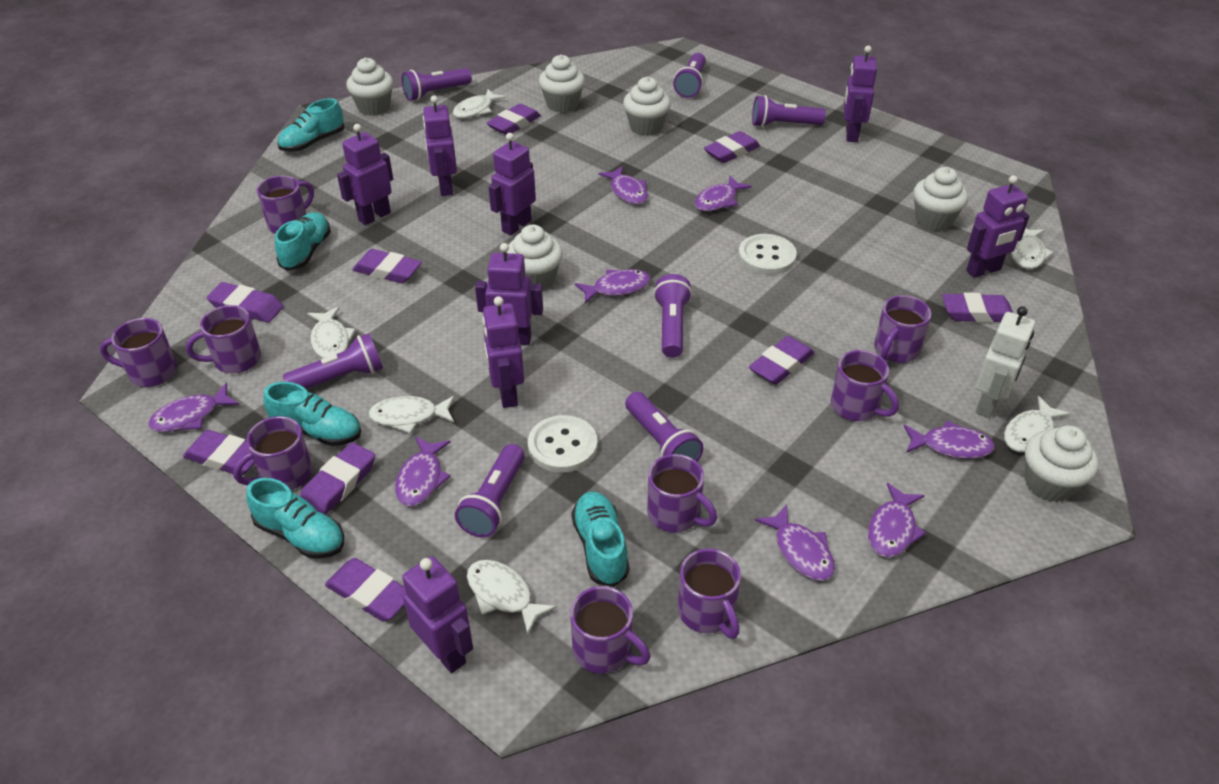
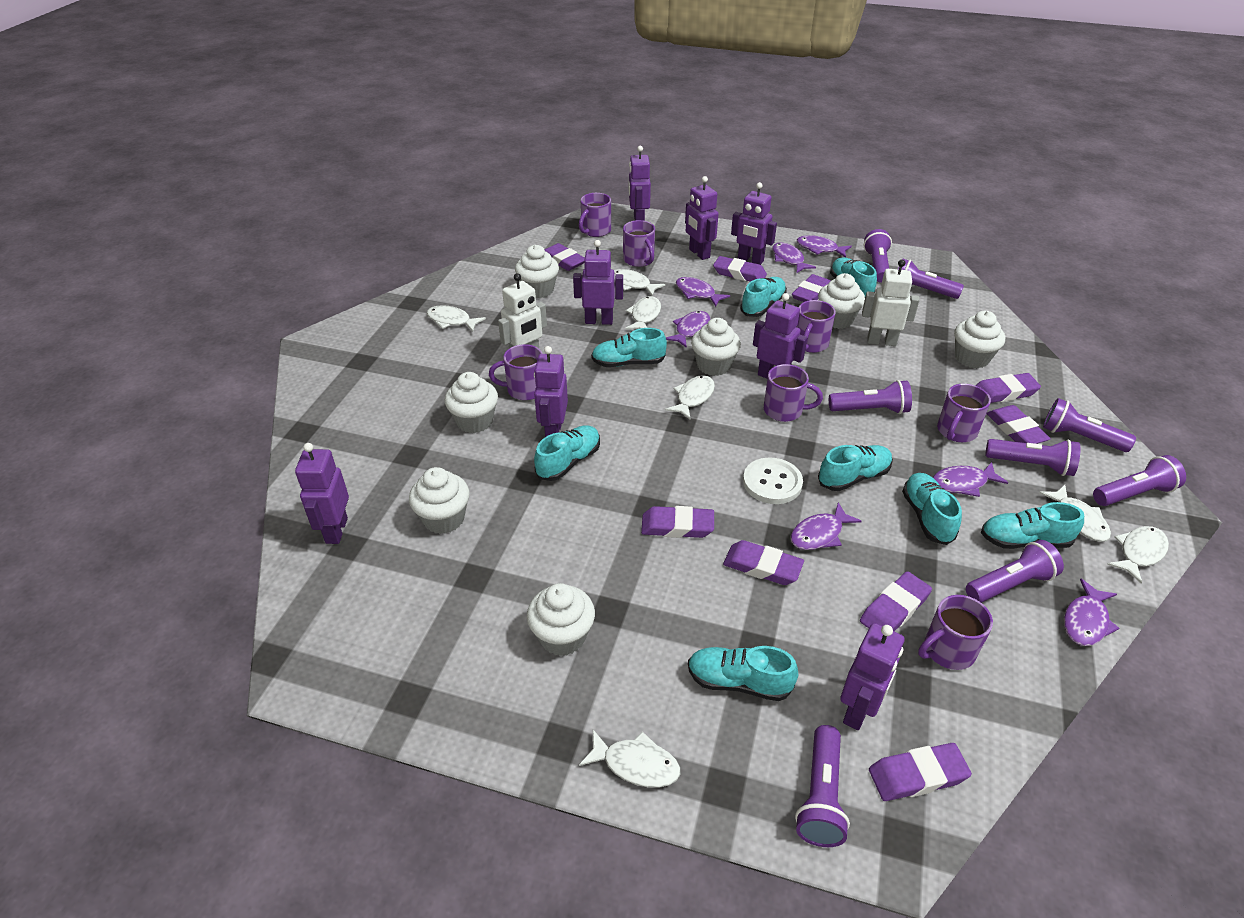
purple fish: [148,383,239,432] [395,437,451,507] [575,269,651,303] [598,166,648,205] [695,176,752,211] [755,505,835,581] [868,483,926,558] [904,421,995,459] = 8 -> [666,311,710,348] [676,277,730,307] [772,242,816,274] [791,502,862,550] [797,235,852,258] [933,462,1008,497] [1064,579,1119,646] = 7
purple flashlight: [283,333,383,389] [402,68,472,101] [455,444,525,537] [625,392,704,462] [653,274,692,358] [673,53,706,98] [752,95,826,127] = 7 -> [795,725,850,847] [829,380,912,414] [864,229,892,283] [898,259,964,299] [966,540,1064,603] [985,439,1080,476] [1043,398,1136,452] [1093,455,1186,506] = 8
purple mug: [100,318,177,387] [186,305,261,373] [233,416,313,490] [257,176,314,234] [570,586,651,674] [647,454,717,533] [678,549,741,639] [831,350,899,421] [874,295,931,363] = 9 -> [489,344,542,400] [579,193,611,237] [623,220,655,267] [764,364,823,422] [796,300,836,353] [918,595,993,670] [937,384,991,442] = 7
turquoise shoe: [246,478,344,559] [263,382,361,446] [275,212,331,271] [277,98,345,152] [572,492,629,587] = 5 -> [534,425,600,481] [591,328,667,367] [688,646,798,701] [740,277,787,317] [818,445,893,491] [830,258,877,297] [902,473,962,545] [981,502,1084,549] = 8
white button: [528,415,598,473] [738,234,797,275] = 2 -> [743,458,803,504] = 1
white cupcake: [346,58,393,116] [506,225,563,290] [539,55,585,113] [623,77,671,136] [913,167,968,231] [1025,425,1099,502] = 6 -> [409,467,469,534] [445,372,498,433] [515,245,559,298] [527,583,595,656] [691,318,741,376] [818,273,865,329] [954,311,1005,368] = 7
white fish: [307,306,356,359] [368,396,455,433] [453,89,506,119] [467,560,557,635] [1004,396,1071,453] [1011,228,1054,269] = 6 -> [427,305,486,332] [579,730,680,788] [614,269,665,296] [625,296,661,329] [665,375,715,419] [1039,485,1111,542] [1107,526,1169,584] = 7
white robot: [975,306,1035,418] = 1 -> [498,273,547,348] [862,260,920,346] = 2

